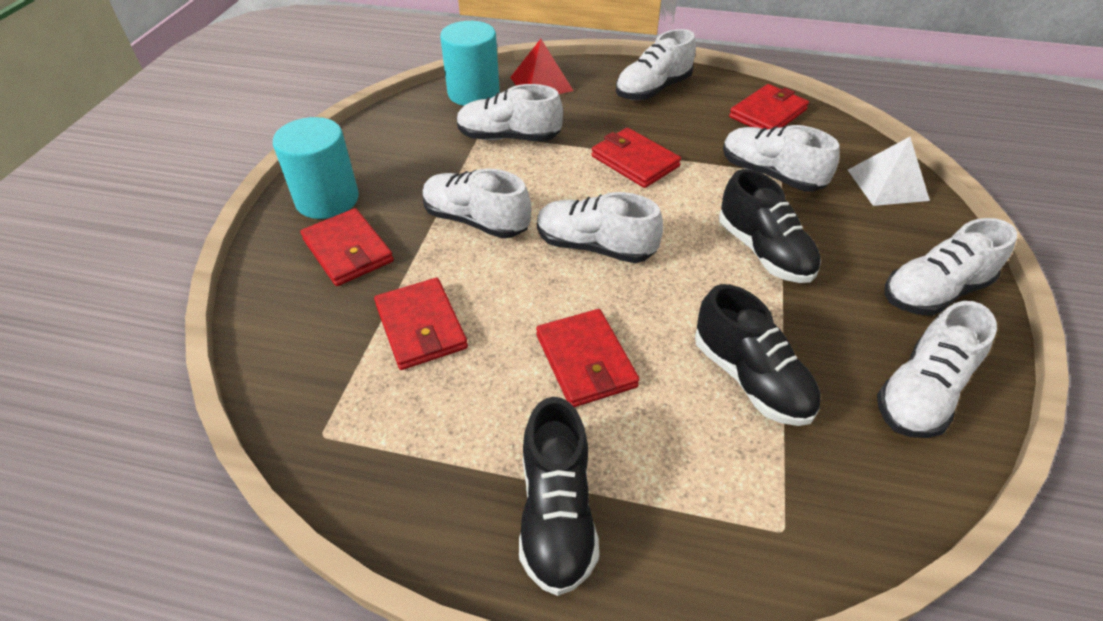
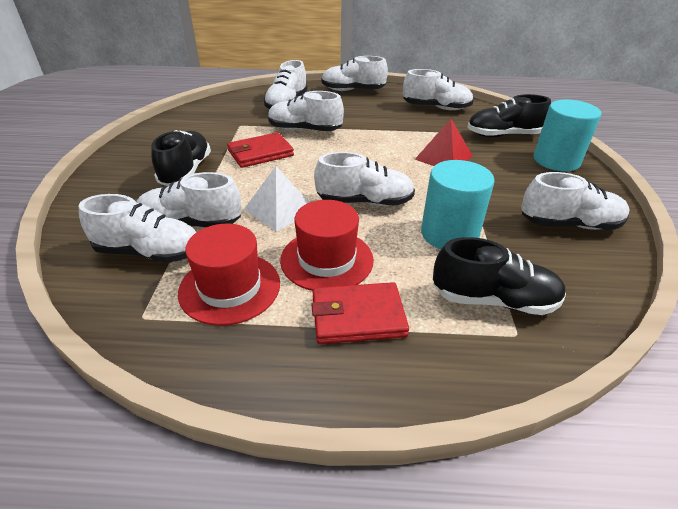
red hat: none = 0 -> [178,224,280,326] [280,200,374,291] = 2
red wallet: [300,208,394,286] [374,278,468,370] [536,309,640,407] [591,128,681,188] [729,84,809,130] = 5 -> [227,132,294,168] [311,282,409,344] = 2
white shoe: [423,168,531,239] [457,84,563,141] [537,192,663,263] [616,29,696,100] [723,125,840,191] [877,301,997,438] [885,218,1017,316] = 7 -> [79,194,197,263] [136,172,242,227] [264,60,308,109] [268,91,344,131] [314,152,415,206] [321,56,388,91] [403,69,474,110] [521,172,630,230] = 8

